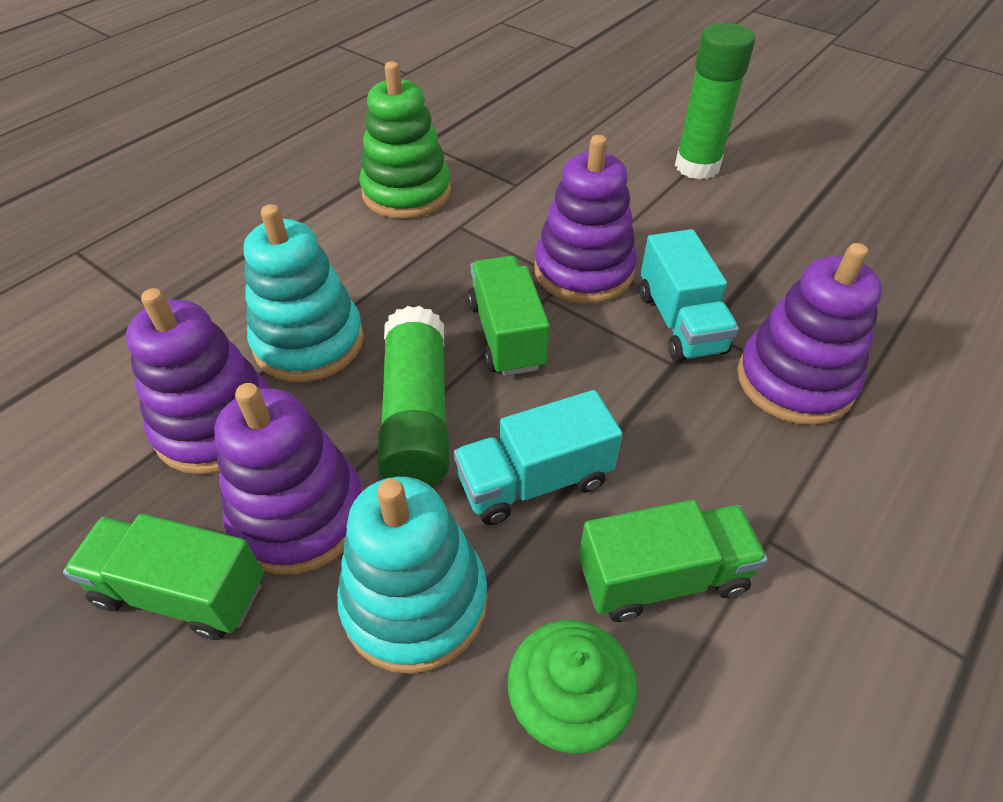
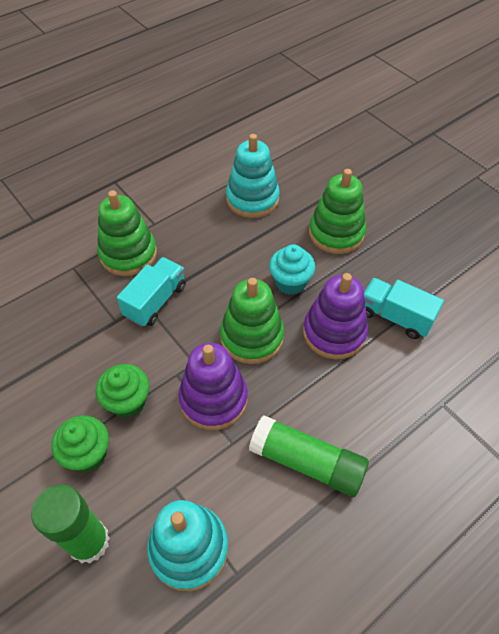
green cupcake: [508,620,637,753] = 1 -> [52,415,109,472] [96,364,149,418] = 2
green stacking toy: [359,61,451,219] = 1 -> [97,190,157,276] [220,278,284,364] [309,169,366,254] = 3
green truck: [63,514,264,640] [468,256,550,376] [579,500,768,622] = 3 -> none = 0
purple stacking toy: [126,288,270,475] [215,383,363,575] [534,135,637,304] [737,243,882,425] = 4 -> [178,343,248,430] [303,273,368,359] = 2
turquoise cupcake: none = 0 -> [269,244,315,295] = 1

